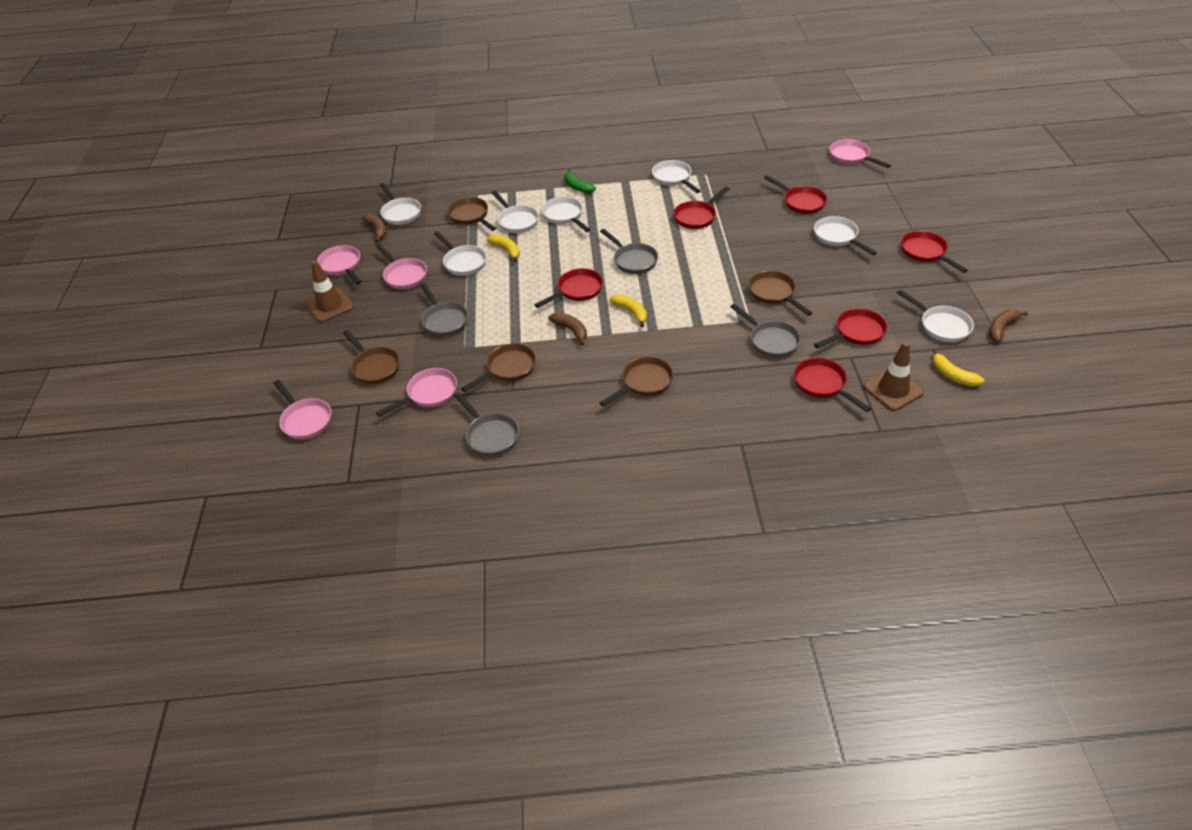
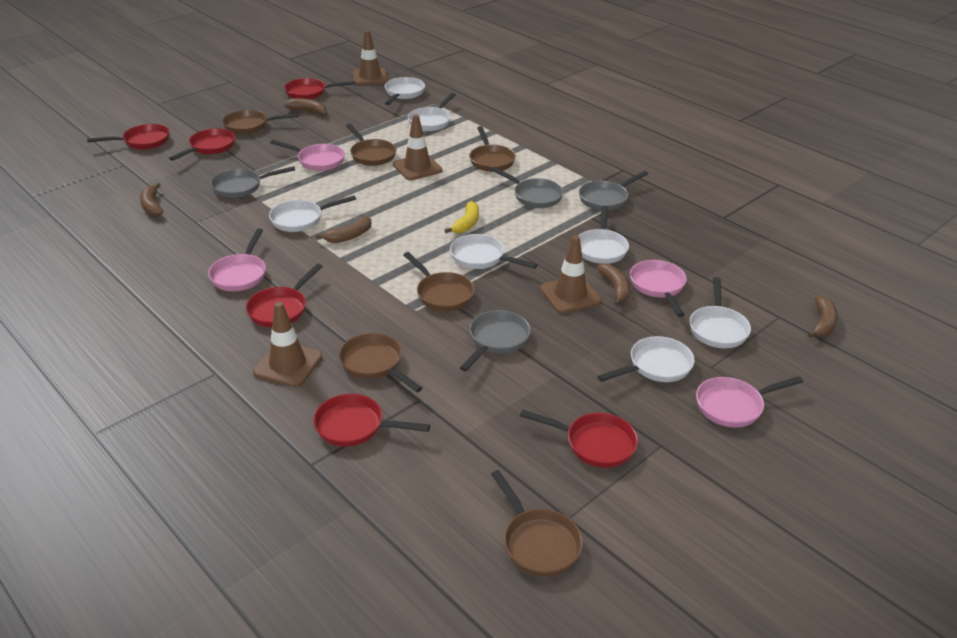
brown banana: [361,214,386,242] [548,312,587,346] [989,309,1028,342] = 3 -> [140,183,163,216] [284,98,328,116] [316,216,371,243] [597,263,630,306] [808,296,838,338] = 5
brown pan: [343,330,400,384] [447,197,496,231] [461,343,536,392] [600,357,673,407] [749,271,812,316] = 5 -> [222,110,299,134] [339,333,423,392] [346,124,396,166] [404,252,475,311] [469,126,516,172] [491,470,583,577] = 6
brown traffic cone: [306,260,354,322] [863,342,924,411] = 2 -> [253,302,322,387] [353,30,388,85] [393,115,443,180] [540,235,601,313] = 4
green banana: [564,169,596,193] = 1 -> none = 0
pink pan: [274,380,331,440] [317,245,361,285] [376,244,427,289] [376,368,457,417] [829,139,891,168] = 5 -> [208,228,266,291] [270,140,345,171] [630,260,687,317] [696,376,803,428] = 4
yellow banana: [487,234,520,262] [609,294,647,327] [933,349,984,387] = 3 -> [445,201,479,233] = 1

